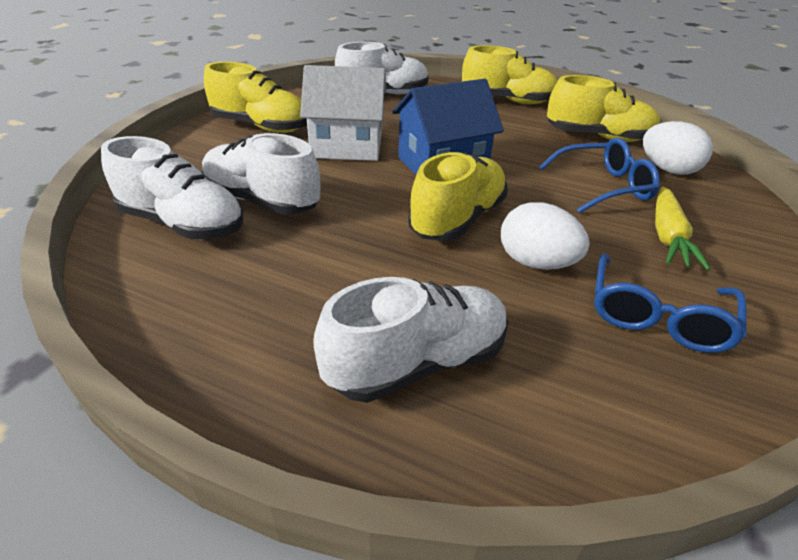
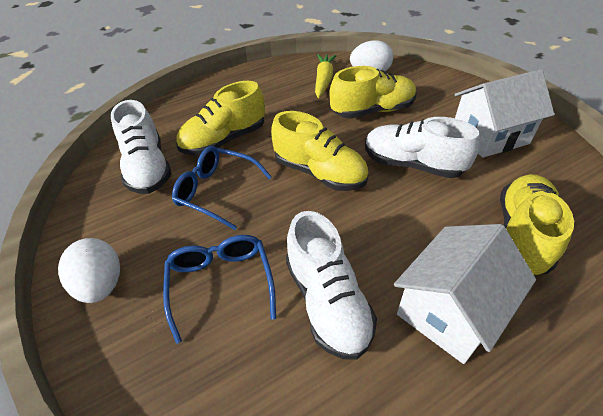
blue house: [393,79,504,175] = 1 -> none = 0
white house: [300,65,386,161] = 1 -> [394,224,536,364] [455,69,554,158] = 2
white shoe: [101,136,243,239] [201,133,320,215] [313,277,508,403] [335,42,429,94] = 4 -> [111,100,171,194] [286,211,377,360] [365,117,480,178] = 3

